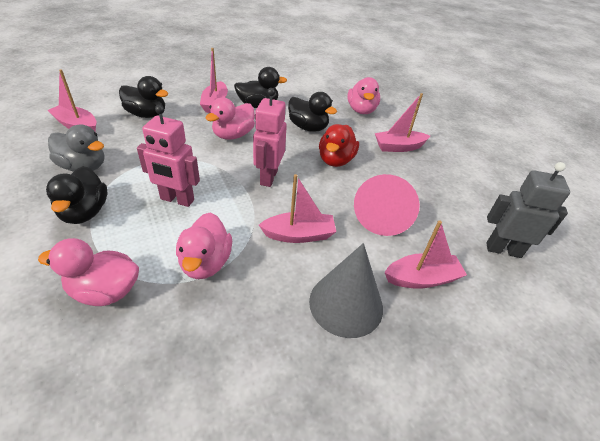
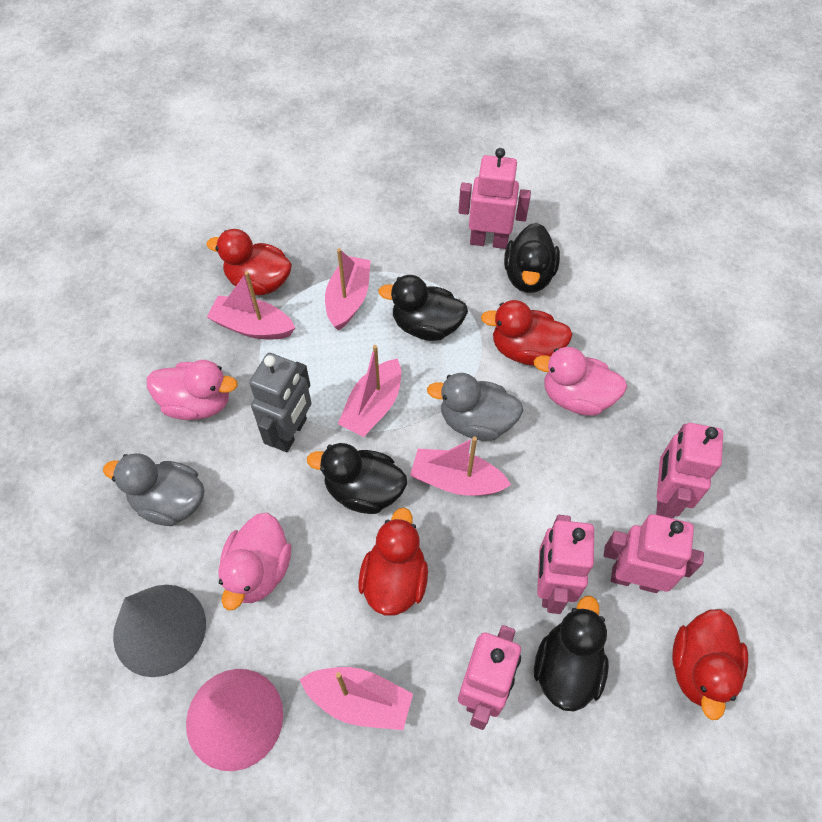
grey duck: [48,125,104,172] = 1 -> [103,453,204,526] [427,373,523,441] = 2
pink duck: [38,238,139,306] [176,213,232,279] [206,97,255,140] [348,77,380,114] = 4 -> [147,360,238,420] [218,513,291,610] [534,347,627,415] = 3
pink robot: [137,105,200,207] [253,88,287,187] = 2 -> [458,148,531,249] [458,625,521,730] [537,515,594,614] [604,514,704,593] [656,423,723,518] = 5
red duck: [319,124,359,167] = 1 -> [207,229,292,295] [358,508,428,616] [481,300,572,366] [672,609,748,720] = 4

